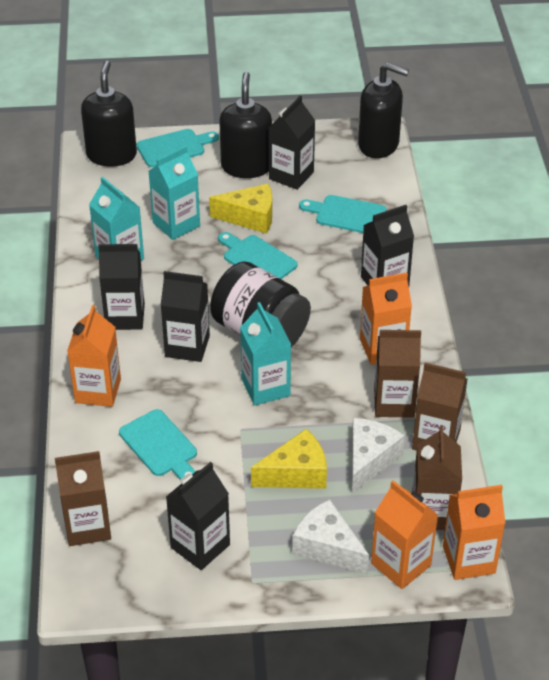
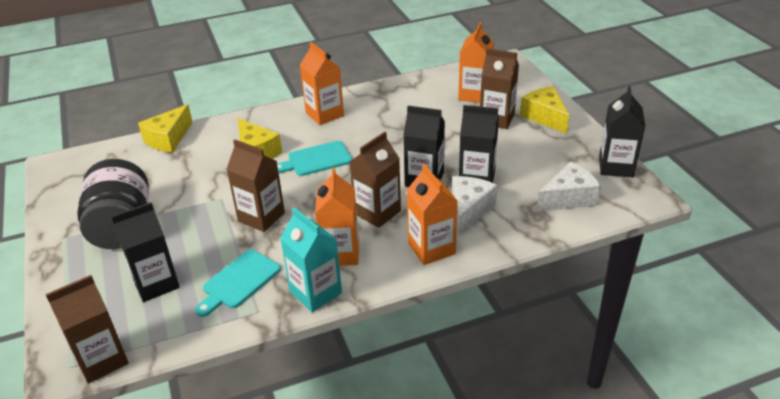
black carton: [98,244,145,330] [161,271,210,362] [166,462,230,570] [269,96,315,190] [361,205,414,286] = 5 -> [111,202,180,302] [403,106,445,187] [459,105,499,183] [599,86,645,177] = 4
black soap dispenser: [81,61,137,167] [219,72,272,178] [358,63,409,158] = 3 -> none = 0
turquoise carton: [89,177,144,261] [148,146,200,240] [240,302,291,406] = 3 -> [280,207,342,312] = 1
turquoise cutting board: [119,409,197,480] [136,129,219,167] [218,232,298,279] [299,195,387,233] = 4 -> [195,250,281,317] [277,141,352,176] = 2
yellow cheese: [209,184,272,234] [251,429,327,489] = 2 -> [138,104,193,153] [238,118,282,159] [520,86,569,134] = 3

